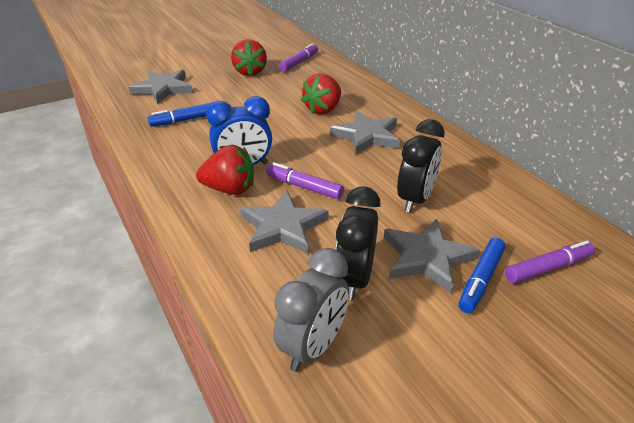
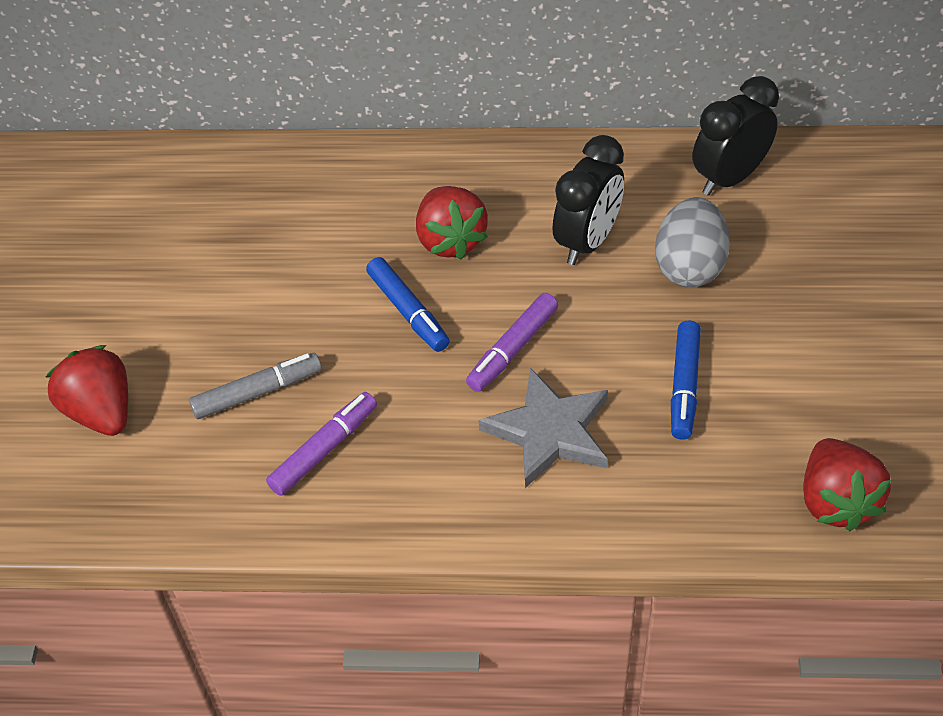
blue clock: [206,96,272,165] = 1 -> none = 0
grey clock: [273,248,349,372] = 1 -> none = 0
grey egg: none = 0 -> [655,197,730,288] = 1
grey marker: none = 0 -> [189,353,322,419] = 1
grey star: [128,70,193,104] [240,191,328,254] [330,111,400,154] [384,219,480,294] = 4 -> [478,368,608,488] = 1
purple marker: [266,162,344,199] [279,43,318,72] [505,241,595,284] = 3 -> [266,392,377,496] [466,293,558,392] = 2

